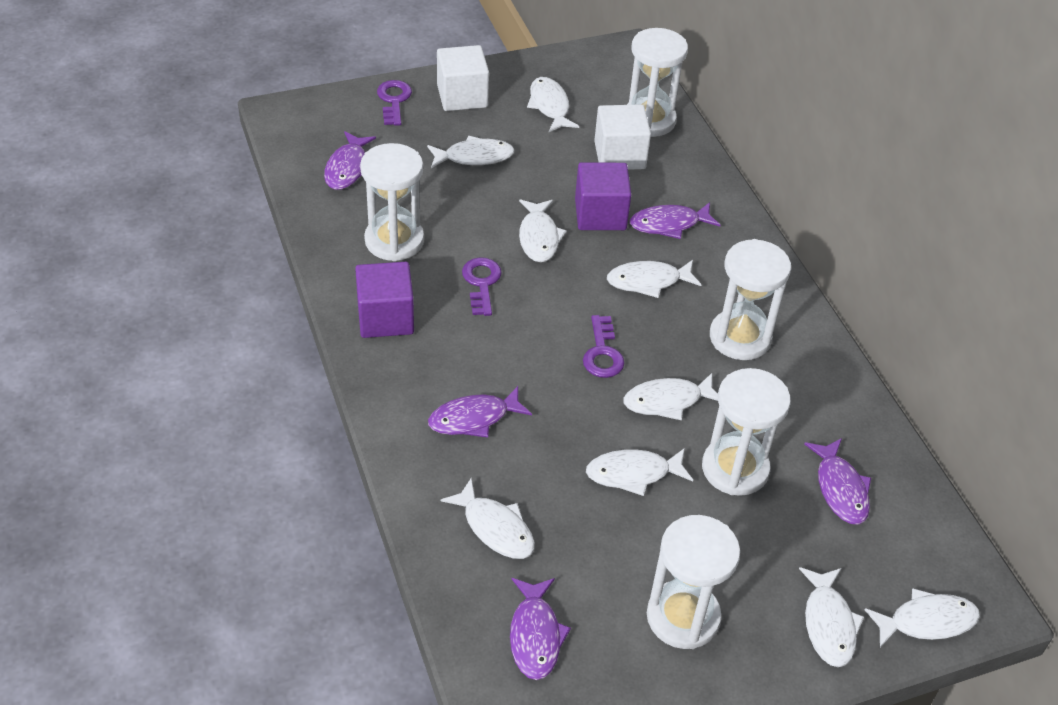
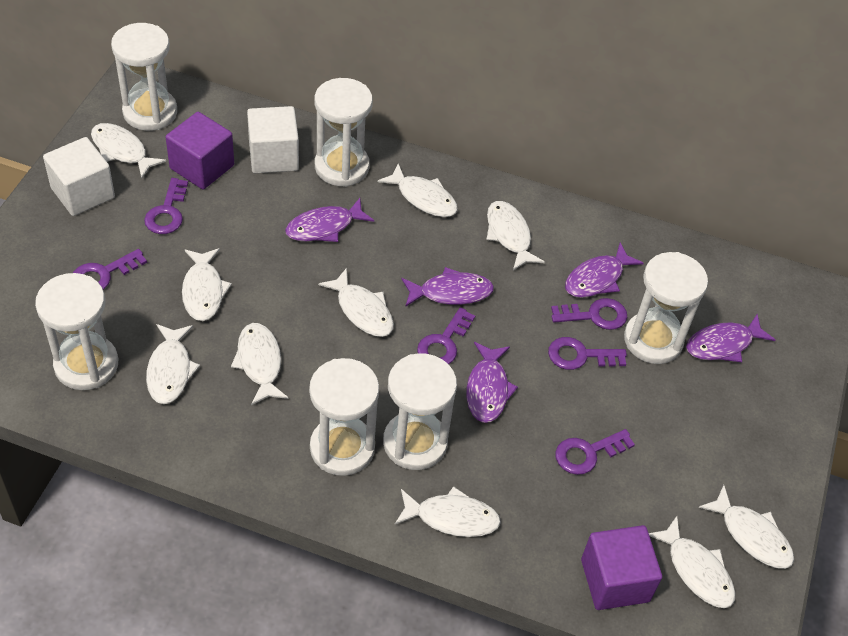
purple key: [377,80,412,126] [462,257,502,316] [583,315,625,378] = 3 -> [73,249,147,290] [144,178,188,234] [417,307,475,364] [548,337,627,370] [551,298,627,330] [555,429,635,475] = 6
white fish: [427,136,515,168] [440,478,535,559] [519,199,567,262] [527,77,579,132] [586,448,693,496] [607,260,701,298] [624,373,718,420] [799,567,864,667] [864,589,980,647] = 9 -> [91,123,166,178] [146,324,200,404] [182,248,232,321] [231,323,289,405] [318,268,394,337] [378,164,458,217] [395,486,501,537] [486,201,545,270] [649,516,736,608] [698,485,794,569] = 10
white hourglass: [360,143,424,261] [627,28,688,137] [647,515,740,649] [702,368,791,496] [710,239,791,360] = 5 -> [35,273,118,390] [111,23,177,131] [309,358,379,476] [315,78,373,187] [383,353,457,470] [624,252,708,364] = 6

